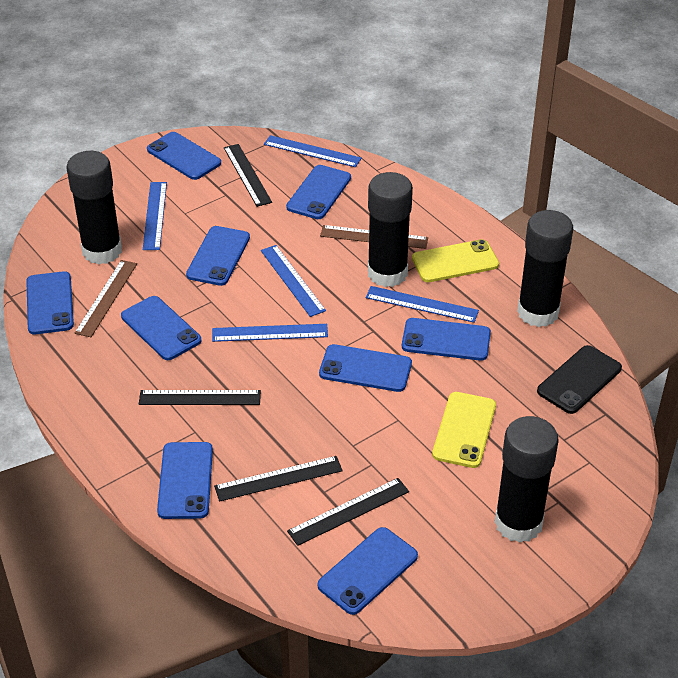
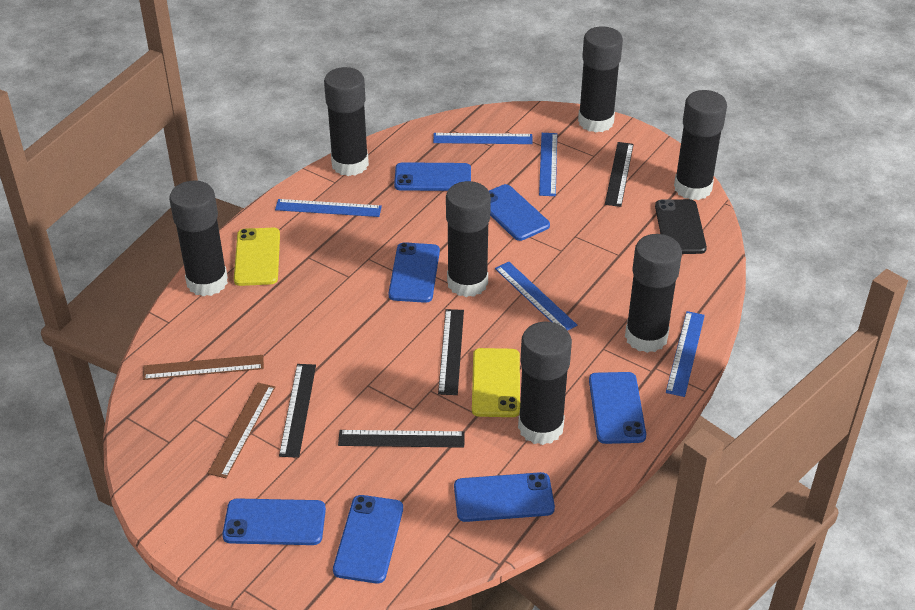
black glue stick: [67,151,122,265] [368,172,413,287] [494,416,559,543] [517,210,573,327] = 4 -> [169,181,228,297] [324,67,369,176] [446,181,491,297] [518,322,572,445] [578,26,623,133] [625,234,682,353] [674,90,727,200] = 7
blue phone: [26,271,74,334] [121,296,201,360] [147,132,221,180] [157,442,213,519] [186,226,250,286] [286,165,351,219] [317,527,418,615] [319,344,412,392] [402,318,491,361] = 9 -> [222,498,326,545] [333,495,403,583] [389,242,440,303] [394,162,471,191] [454,472,555,522] [489,184,550,241] [589,372,646,444] = 7

